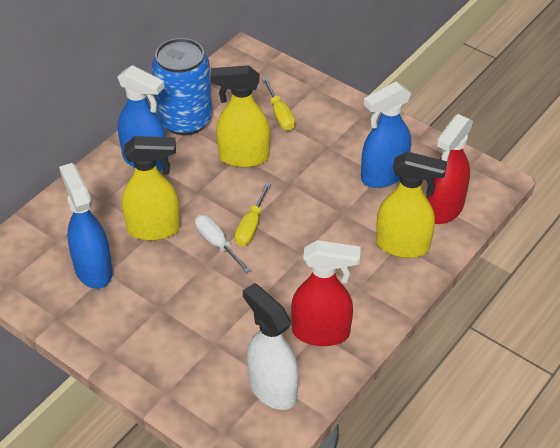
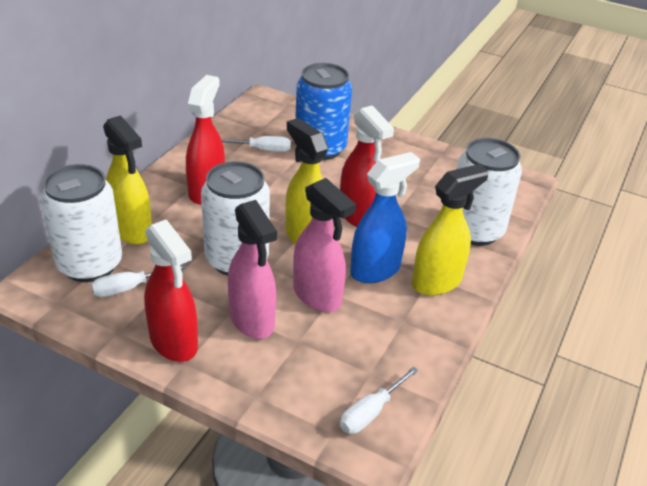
blue spray bottle: [59,163,113,289] [118,65,168,171] [361,82,411,188] = 3 -> [350,152,420,283] = 1
pink spray bottle: none = 0 -> [228,200,277,339] [293,178,356,312] = 2
red spray bottle: [291,240,361,346] [426,114,473,224] = 2 -> [144,219,198,362] [186,75,225,205] [340,105,394,227] = 3
white can: none = 0 -> [40,164,122,282] [201,161,270,276] [457,138,522,246] = 3
white screwdriver: [195,215,250,273] = 1 -> [91,264,187,297] [221,136,291,152] [340,366,419,434] = 3
white spray bottle: [243,283,299,410] = 1 -> none = 0
yellow screwdriver: [235,182,271,246] [262,77,295,131] = 2 -> none = 0

